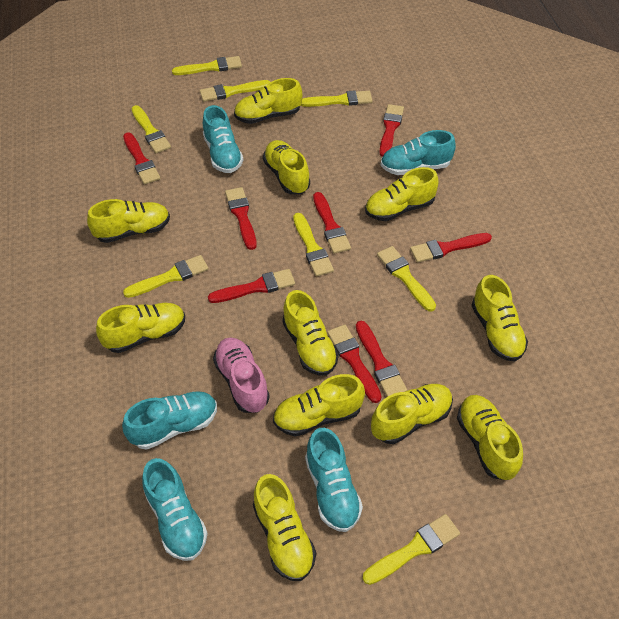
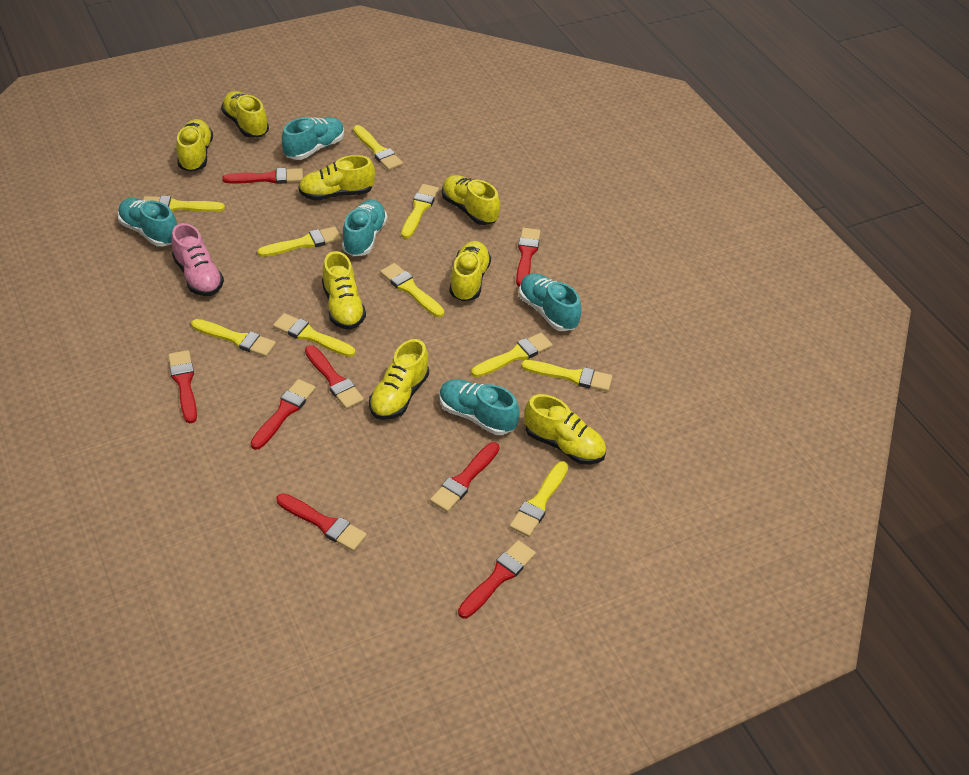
yellow brush: [123,255,209,298] [131,105,171,153] [172,56,242,75] [200,80,270,102] [293,213,334,277] [301,91,372,107] [363,514,460,585] [377,246,436,312] = 8 -> [143,196,225,212] [191,319,276,357] [257,226,341,257] [273,313,355,357] [353,125,403,170] [380,263,444,317] [401,184,439,239] [471,333,553,377] [509,461,568,537] [521,360,613,392] = 10
yellow shoe: [87,199,170,243] [96,303,185,353] [234,78,302,124] [253,474,316,581] [263,140,310,194] [273,374,365,437] [282,290,339,376] [365,167,439,221] [371,384,453,444] [457,395,523,480] [471,275,528,361] = 11 -> [176,119,213,172] [221,91,269,138] [298,155,375,201] [322,251,366,330] [369,339,429,420] [442,175,500,225] [450,241,491,302] [524,394,606,465] = 8

